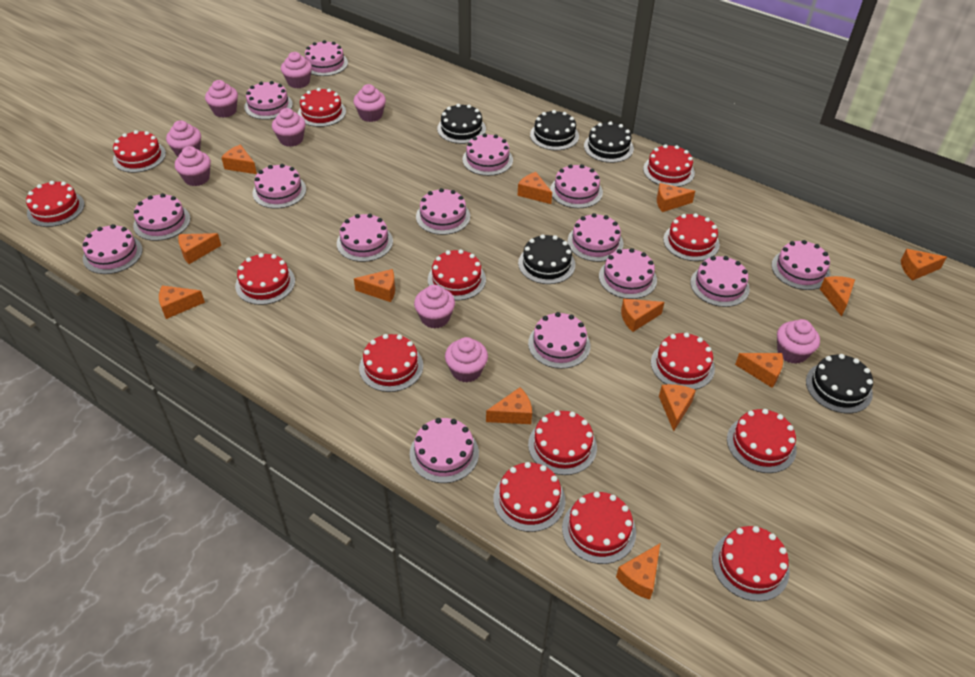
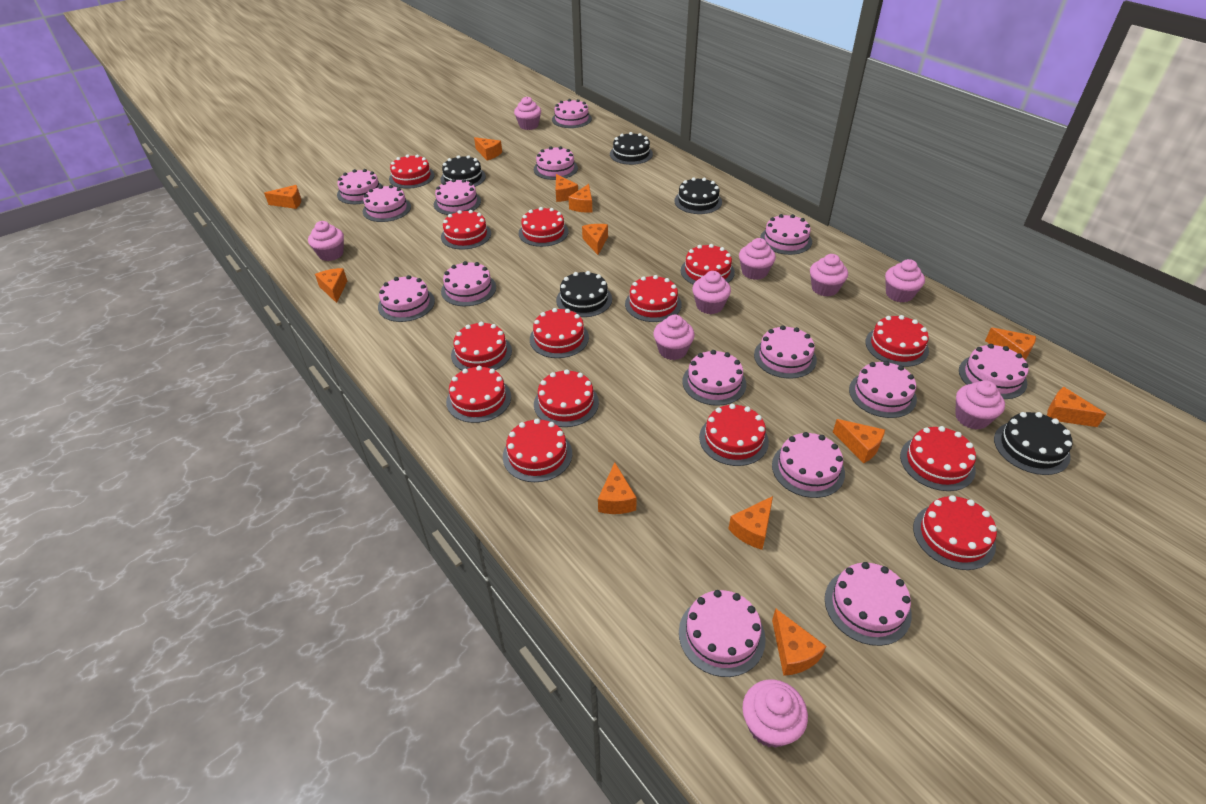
orange cheese: [159,285,205,319] [178,233,221,264] [221,144,257,174] [354,269,395,302] [486,387,532,424] [518,172,552,204] [616,544,660,600] [621,299,664,332] [657,183,695,212] [659,384,696,431] [735,353,783,388] [820,276,855,317] [901,249,947,281] = 13 -> [264,185,301,209] [315,268,347,303] [474,137,502,160] [556,174,578,202] [568,184,592,213] [582,224,608,255] [598,462,637,514] [728,496,773,550] [772,609,826,676] [833,419,885,463] [985,327,1036,360] [1047,387,1106,427] = 12

